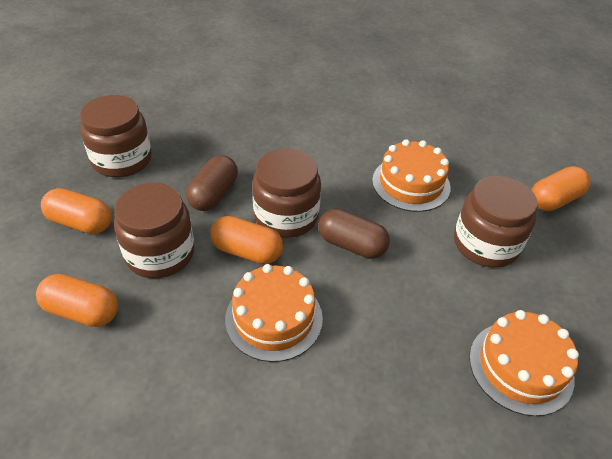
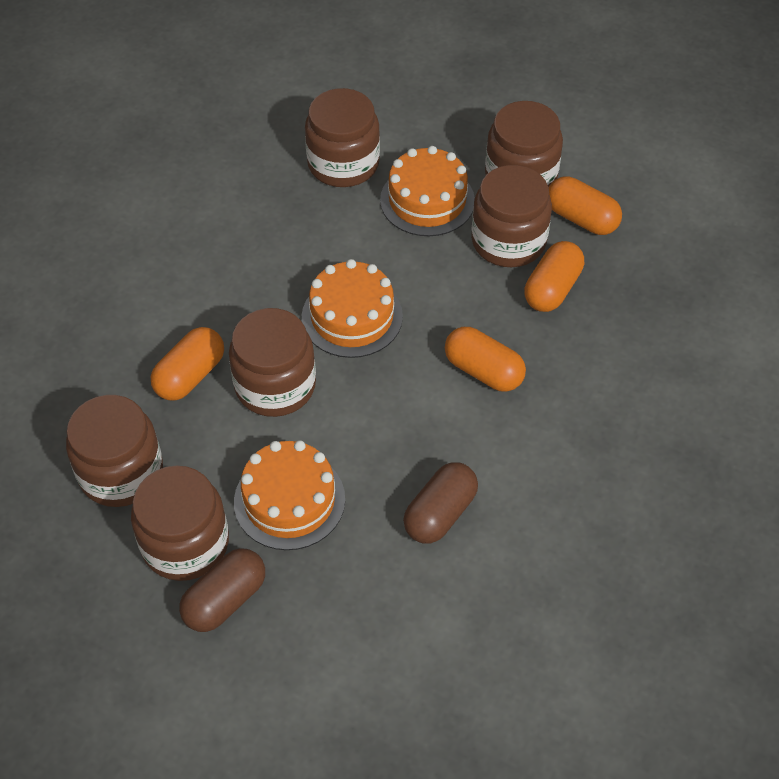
brown jar: [80,95,152,177] [114,183,195,278] [252,148,321,238] [454,176,538,268] = 4 -> [66,395,163,507] [131,466,229,581] [229,308,316,417] [305,88,380,187] [471,165,552,267] [485,101,563,187] = 6

